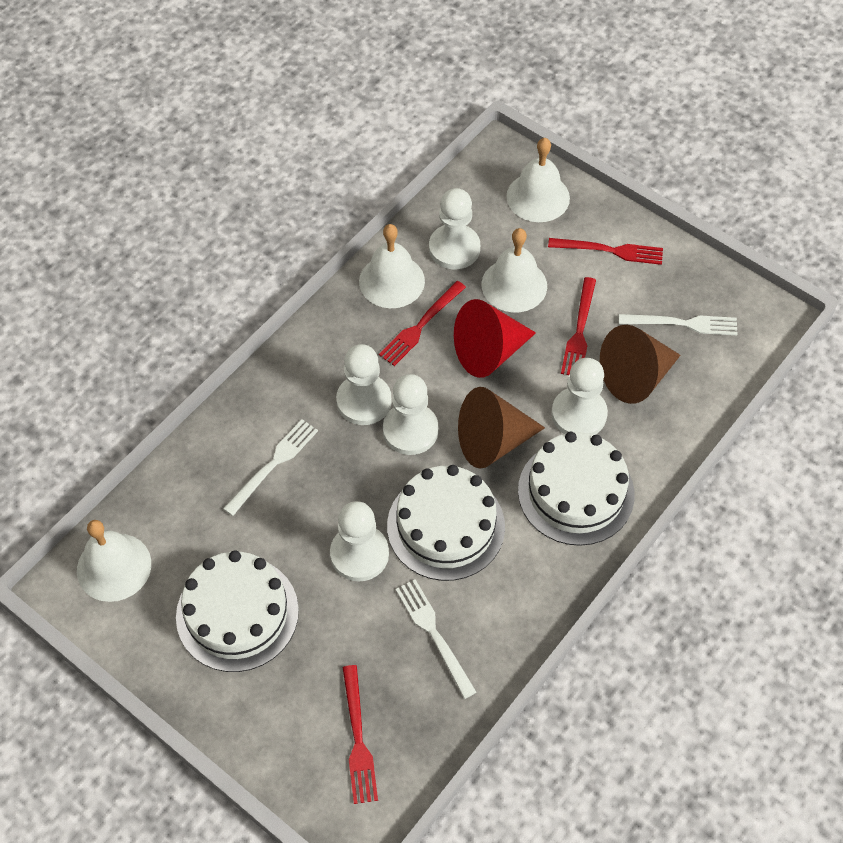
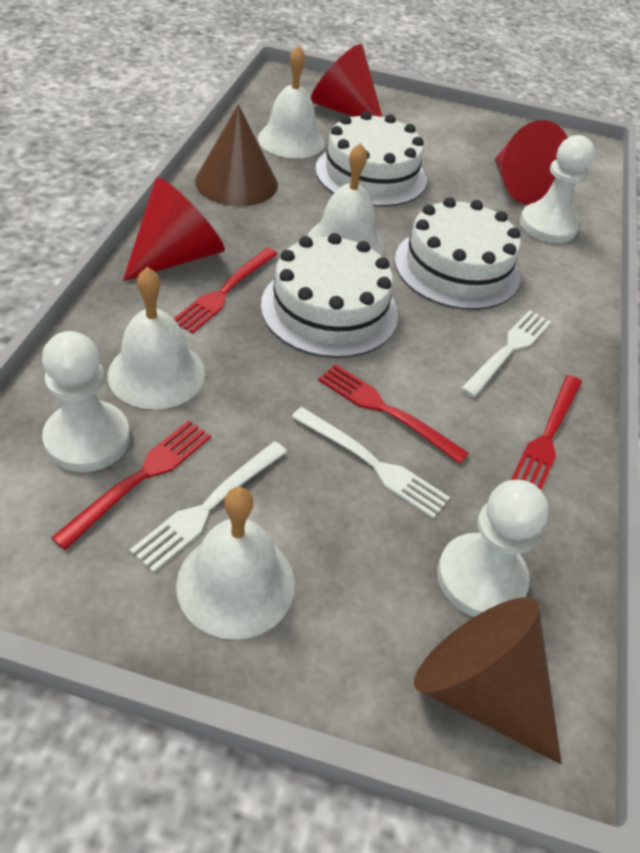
red cone: [454,299,536,378] = 1 -> [123,177,225,281] [311,44,382,117] [495,120,568,205] = 3
white pawn: [330,501,389,581] [336,344,392,425] [383,374,439,455] [429,188,480,269] [551,358,608,435] = 5 -> [42,331,130,472] [437,480,549,617] [520,135,595,243] = 3

